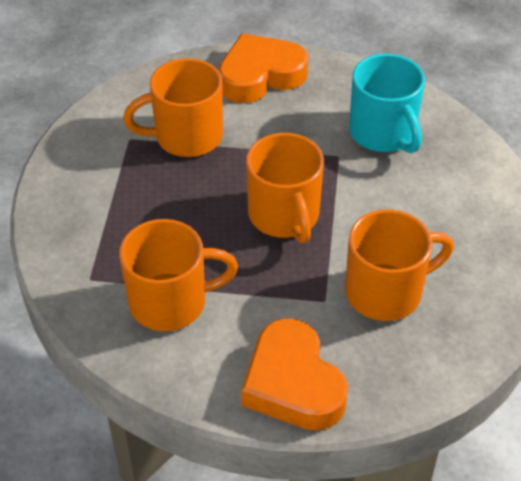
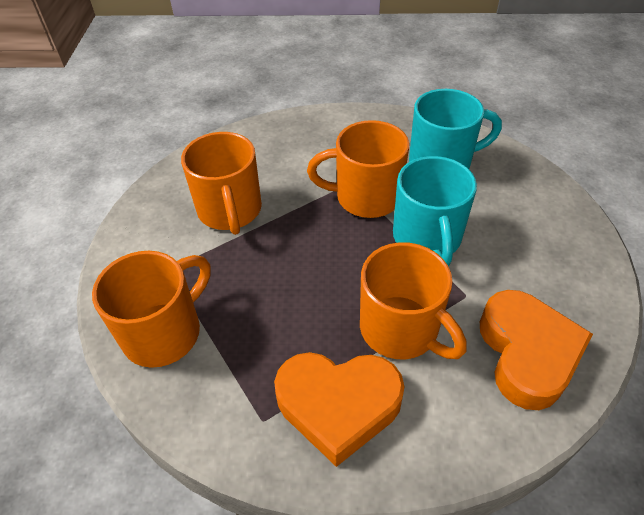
turquoise mug: [349,54,425,153] = 1 -> [393,156,477,266] [409,89,502,169] = 2

